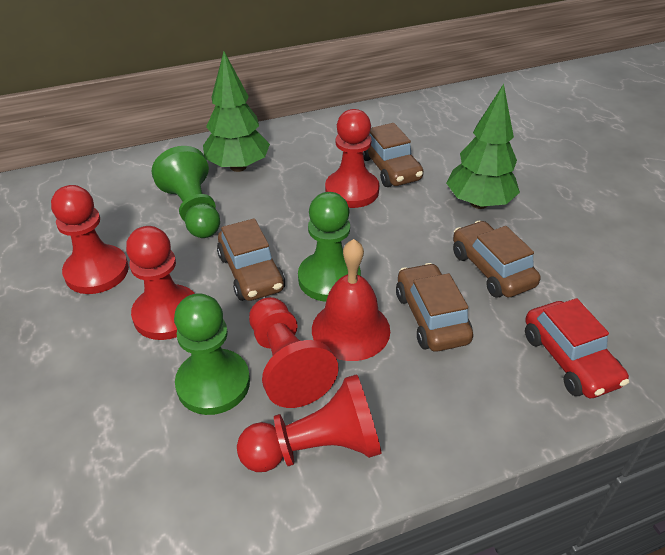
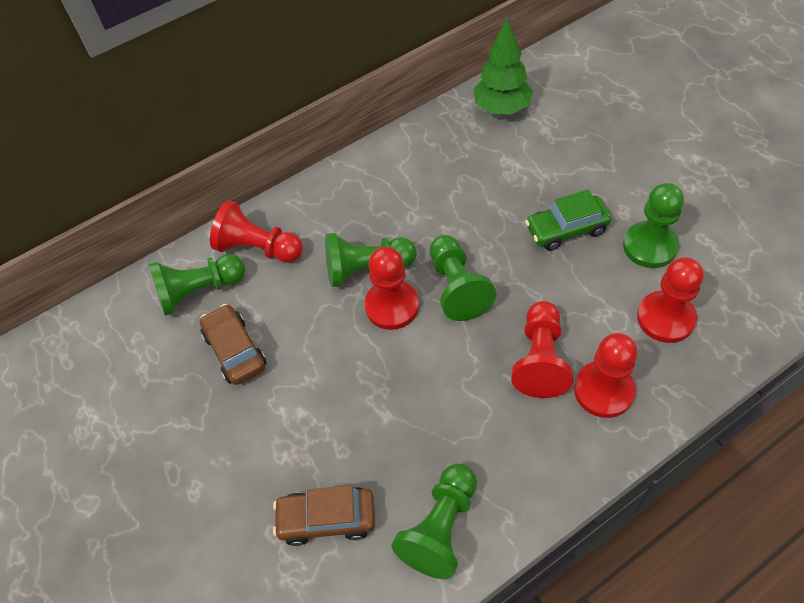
brown car: [217,218,285,301] [363,123,424,187] [396,263,473,352] [453,220,540,298] = 4 -> [200,304,267,385] [273,485,375,546] = 2
green car: none = 0 -> [525,190,611,251] = 1
green pawn: [152,146,220,238] [174,293,250,415] [298,192,361,302] = 3 -> [149,254,245,316] [325,233,416,287] [392,464,477,579] [429,235,496,321] [623,183,684,268] = 5
green tree: [203,52,270,172] [446,84,520,209] = 2 -> [473,18,533,115] = 1
red bell: [312,239,390,361] = 1 -> none = 0
red car: [525,298,629,398] = 1 -> none = 0

